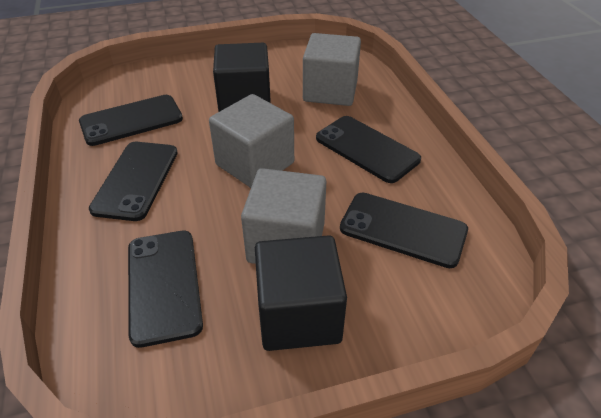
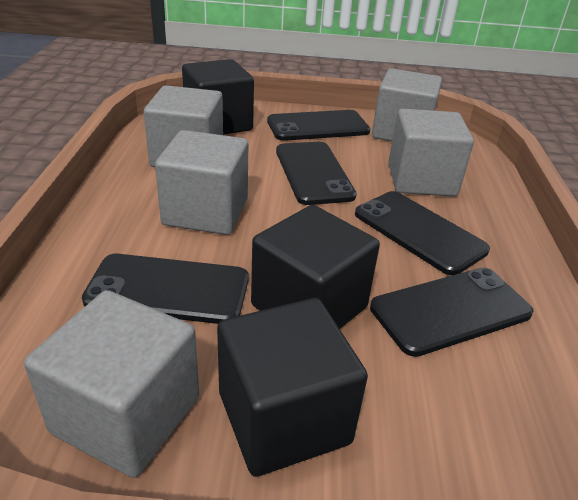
black cube: [213,43,271,112] [255,235,347,351] = 2 -> [182,59,254,135] [217,298,368,477] [251,205,380,329] = 3
grey cube: [209,94,294,188] [241,168,326,264] [303,33,361,106] = 3 -> [24,290,199,478] [144,85,223,167] [155,130,248,235] [372,68,442,141] [388,109,474,197] = 5

